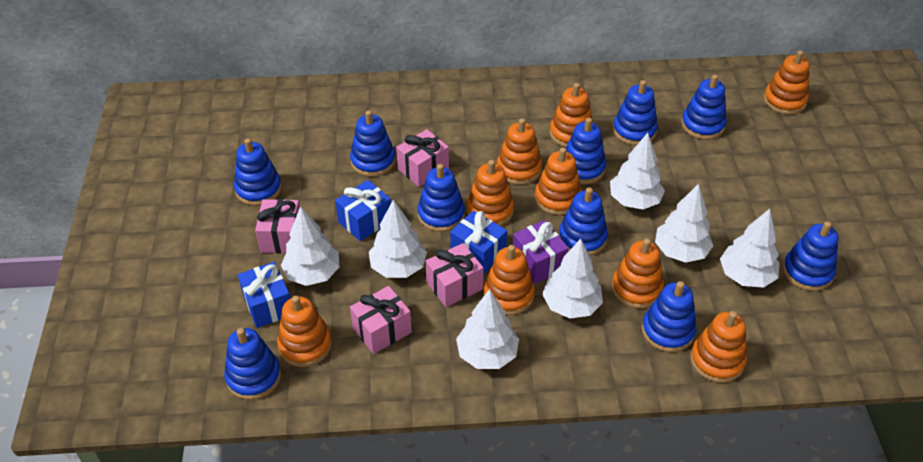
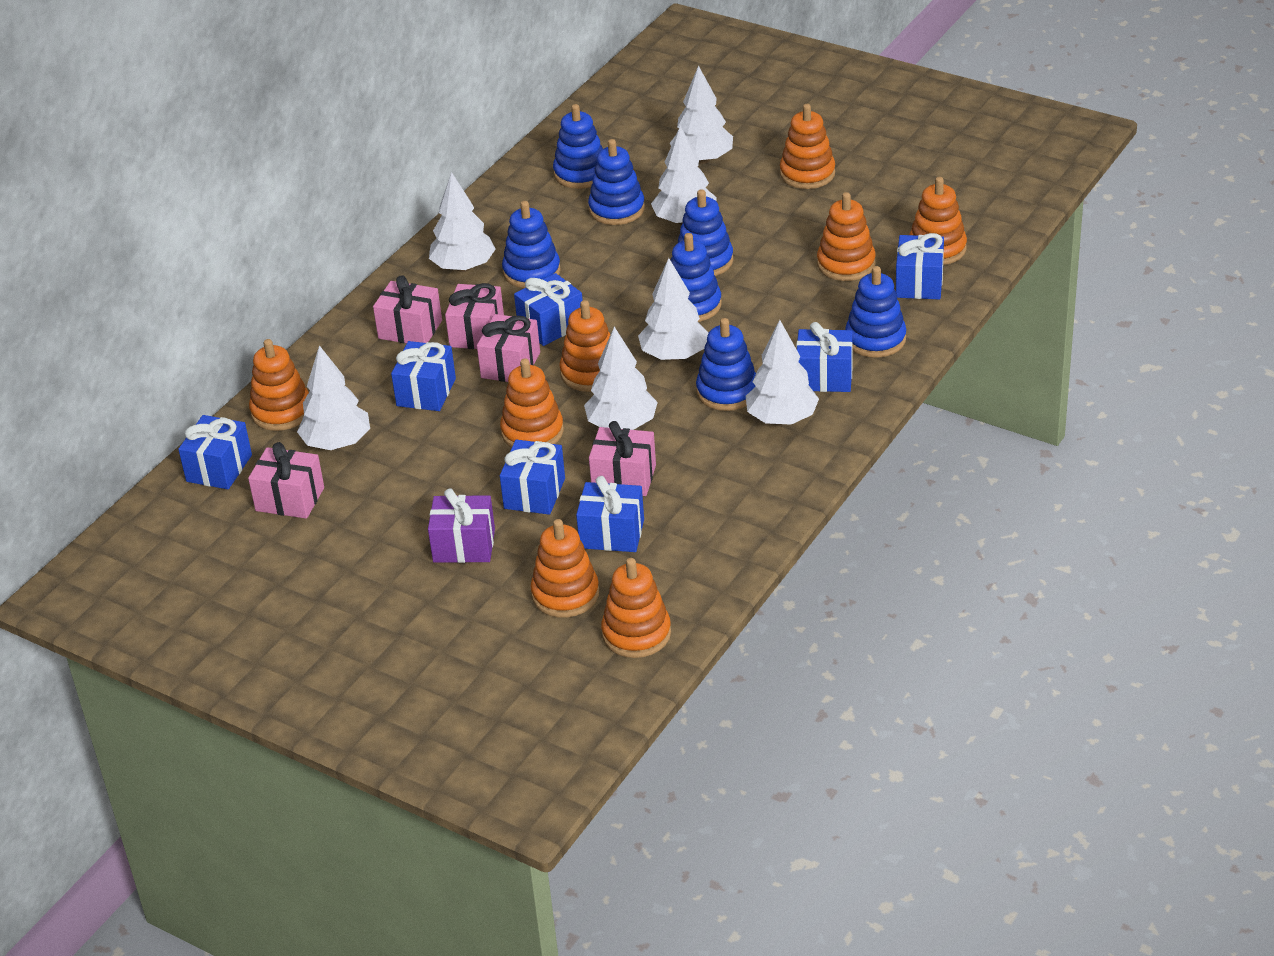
blue gift: [238,262,290,328] [335,180,391,241] [450,211,507,274] = 3 -> [178,415,252,489] [391,341,456,411] [500,440,565,515] [514,273,583,346] [576,476,644,552] [796,322,853,392] [896,233,944,299] = 7
blue stacking toy: [224,328,281,400] [234,138,282,206] [350,110,396,177] [417,164,465,232] [559,187,608,256] [566,118,606,184] [613,80,658,145] [642,281,696,352] [681,74,727,140] [783,221,838,291] = 10 -> [502,201,561,288] [553,104,603,189] [588,139,645,225] [671,233,722,322] [678,189,733,276] [696,318,756,411] [845,266,906,358] = 7
orange stacking toy: [277,296,332,367] [467,160,514,226] [483,245,535,315] [497,118,542,185] [535,148,582,215] [550,83,593,147] [612,238,664,309] [690,311,747,383] [764,50,810,115] = 9 -> [249,339,309,431] [500,358,564,448] [531,519,599,618] [560,300,610,392] [601,558,671,658] [780,104,835,189] [817,192,876,281] [909,177,967,265] = 8
pink gift: [255,199,300,254] [350,286,412,354] [396,129,449,187] [426,243,484,307] = 4 -> [248,442,324,519] [373,275,442,344] [445,283,504,349] [477,314,540,382] [589,421,656,496] = 5

